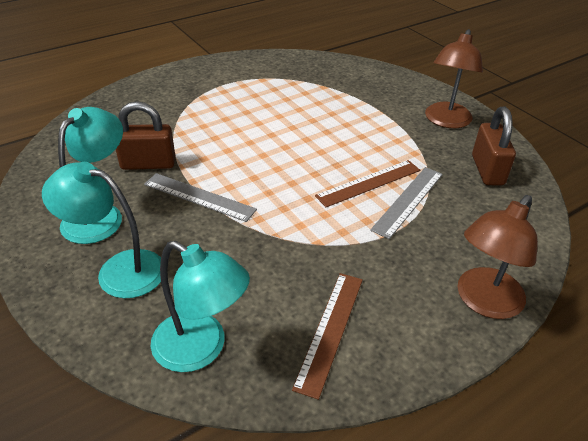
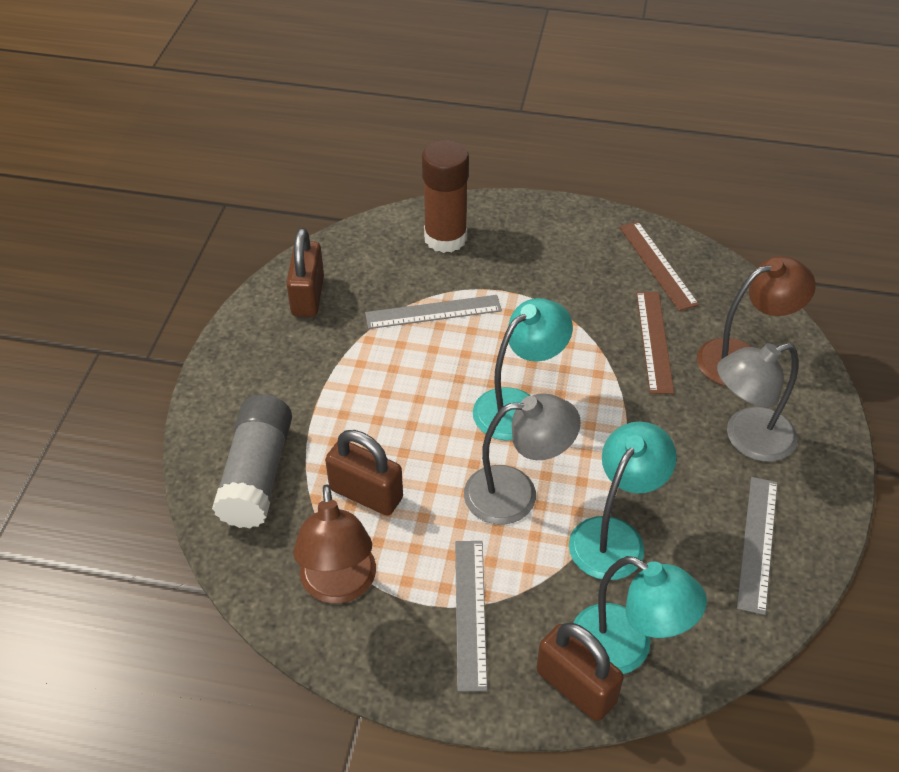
brown glue stick: none = 0 -> [422,140,469,253] = 1
brown padlock: [116,101,175,170] [472,107,516,185] = 2 -> [286,228,324,317] [325,430,403,516] [536,623,624,721] = 3
grey glue stick: none = 0 -> [212,394,292,528] = 1
grey lamp: none = 0 -> [464,393,581,525] [717,343,798,462] = 2
grey ruler: [144,173,257,222] [370,167,443,239] = 2 -> [365,295,502,329] [455,541,488,691] [737,477,778,615] = 3

